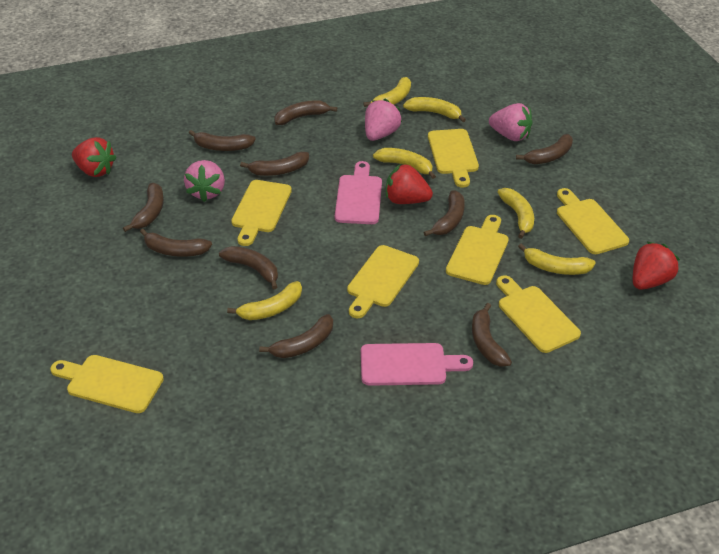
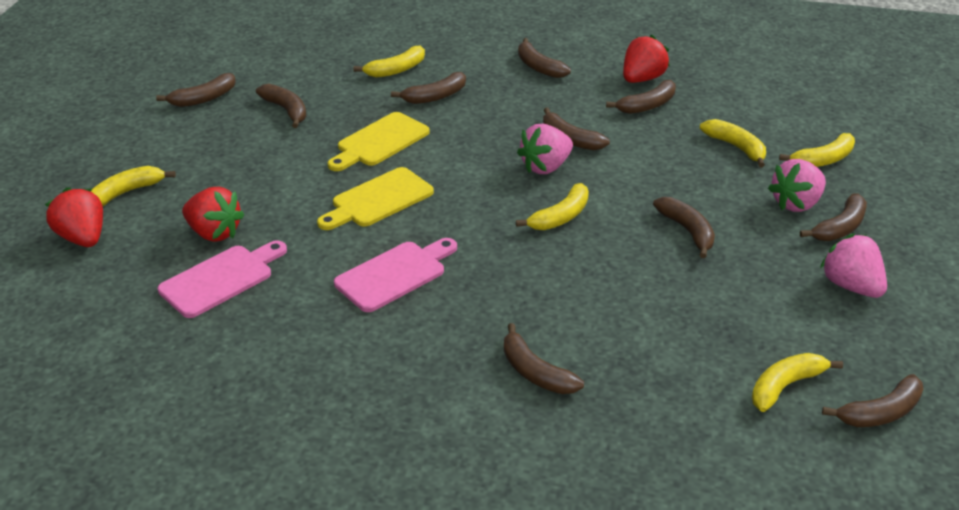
yellow cutting board: [50,355,164,413] [231,180,292,246] [347,245,419,318] [428,129,479,188] [446,215,509,285] [496,275,581,353] [557,188,629,254] = 7 -> [317,167,434,230] [328,112,430,171] = 2

